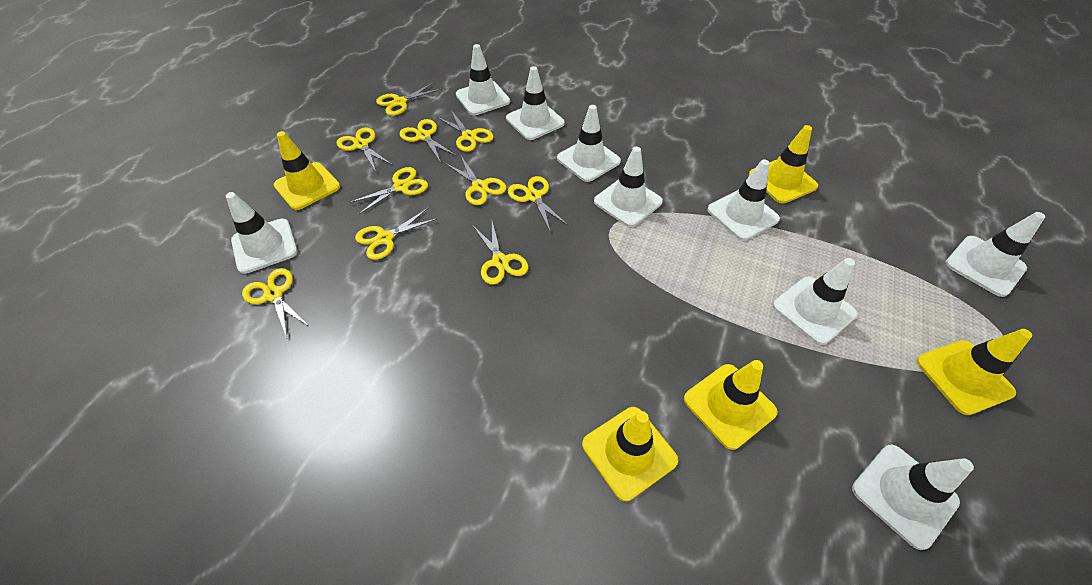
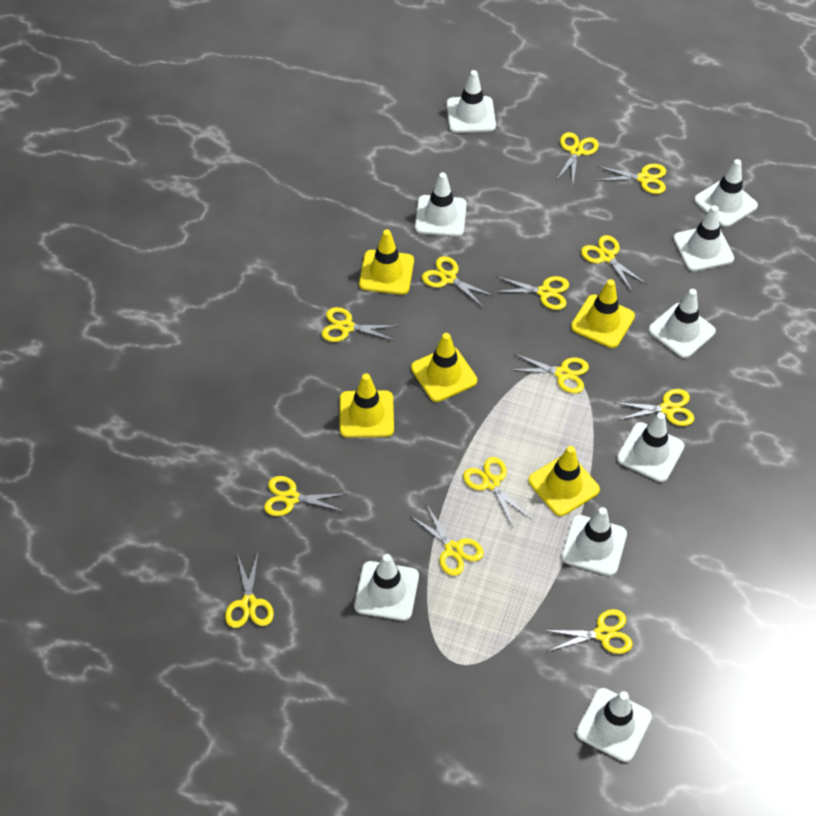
yellow scissors: [242,268,310,338] [337,127,393,172] [349,167,428,214] [355,208,438,260] [376,82,442,116] [399,119,457,162] [437,110,493,152] [445,156,506,205] [472,221,528,285] [508,176,569,233] = 10 -> [225,553,274,628] [264,476,346,516] [322,307,397,342] [410,504,484,576] [422,256,494,308] [463,457,530,527] [494,276,569,310] [510,353,589,393] [544,609,633,654] [556,132,599,183] [581,235,646,291] [596,164,666,194] [614,389,694,426] = 13

